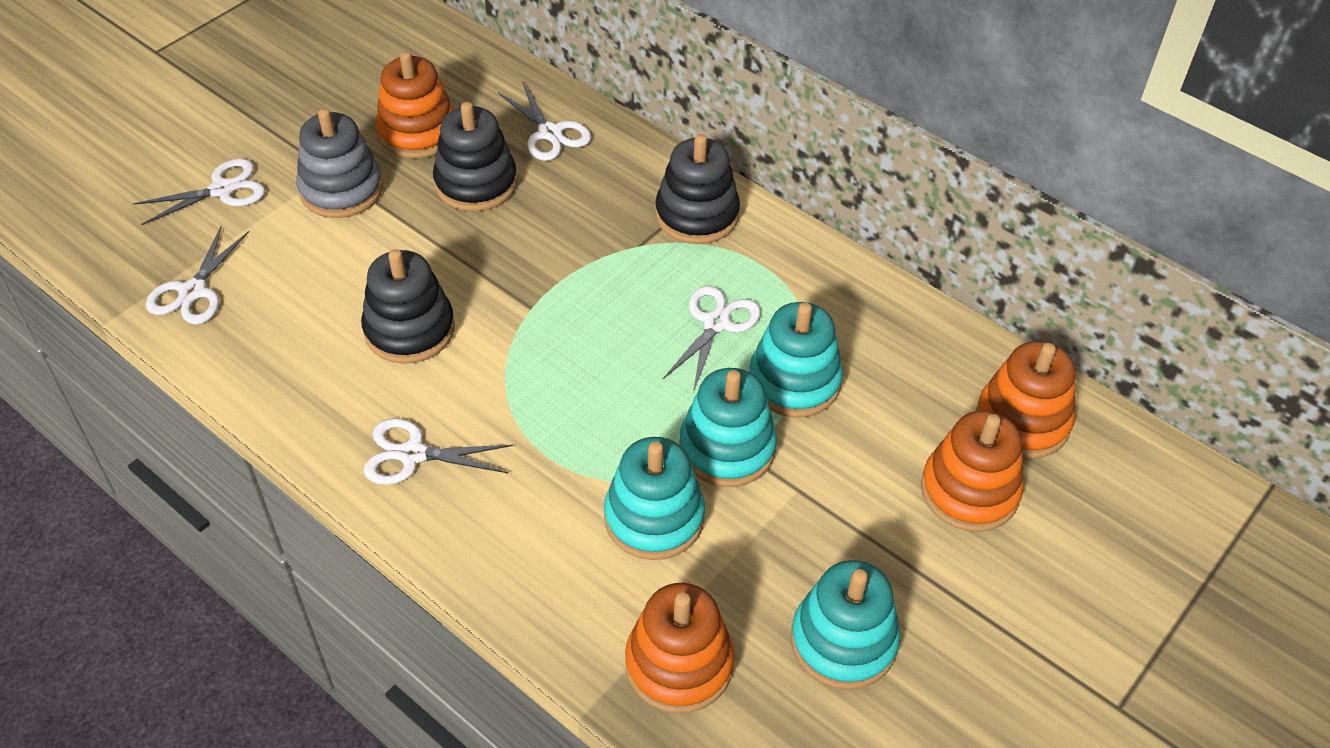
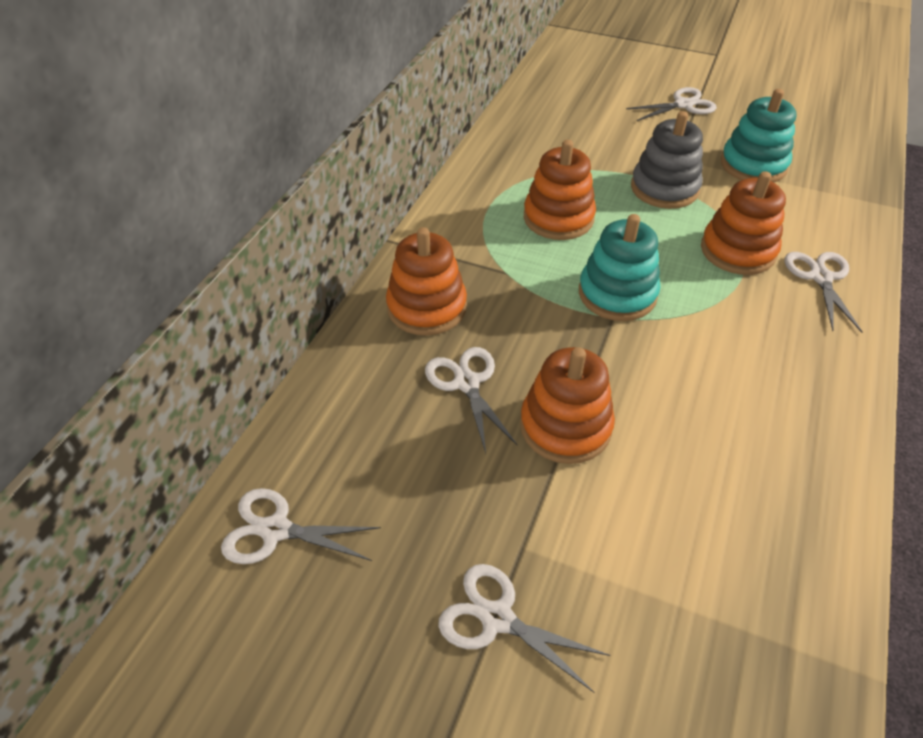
black stacking toy: [361,249,455,364] [433,102,517,211] [655,134,740,244] = 3 -> none = 0
turquoise stacking toy: [604,437,705,560] [679,368,777,487] [749,302,843,418] [791,560,900,690] = 4 -> [579,214,660,321] [721,89,797,182] = 2

